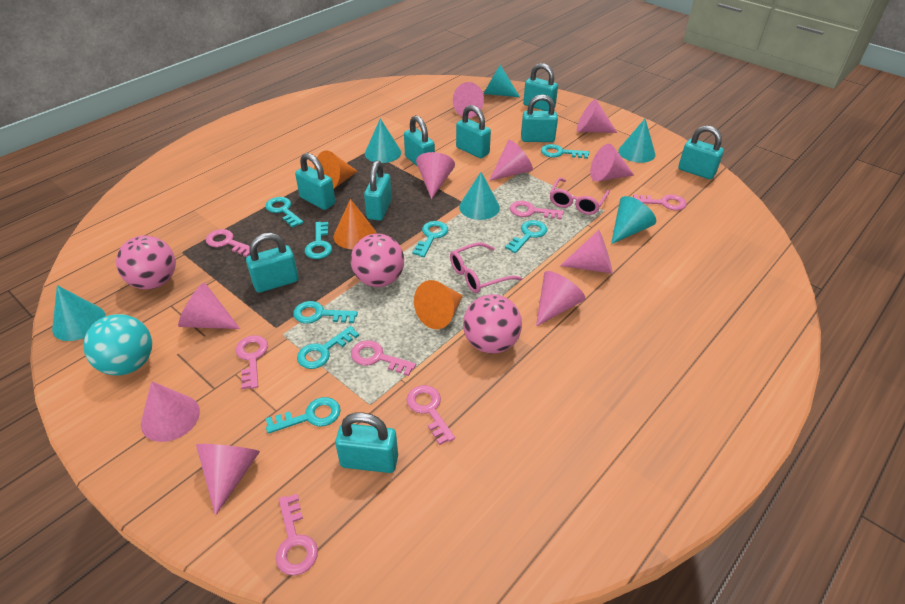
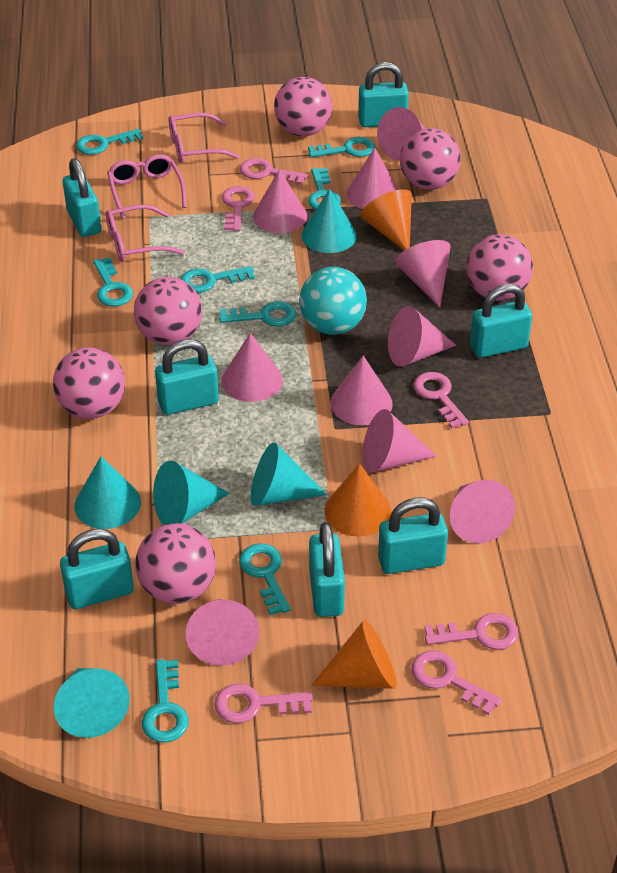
pink ball: [116,235,176,289] [351,234,404,287] [463,294,522,353] = 3 -> [53,347,125,419] [134,277,202,345] [135,523,216,604] [274,77,332,136] [400,128,461,190] [466,234,533,301] = 6
pink glasses: [450,243,522,293] [550,178,610,215] = 2 -> [106,204,185,262] [107,154,187,219] [169,113,240,163] = 3
pink key: [206,229,250,257] [236,335,268,389] [276,494,318,576] [351,340,416,376] [406,385,455,445] [510,201,564,220] [633,194,686,211] = 7 -> [214,684,313,723] [222,186,255,231] [240,158,308,185] [412,650,501,715] [413,372,469,429] [424,613,519,650] = 6
turquoise cone: [52,285,106,341] [365,119,401,163] [459,172,500,220] [483,65,520,97] [611,196,656,244] [619,119,656,163] = 6 -> [54,668,130,738] [75,456,141,529] [153,461,229,525] [251,442,327,506] [301,189,357,253] = 5
turquoise padlock: [246,233,299,293] [295,153,335,210] [335,412,398,473] [364,160,392,221] [404,115,435,167] [456,105,491,158] [521,94,558,142] [523,63,558,111] [678,125,724,179] = 9 -> [60,528,134,609] [63,158,102,237] [155,339,219,415] [309,522,345,617] [358,62,409,127] [378,497,448,574] [470,284,532,358] = 7

